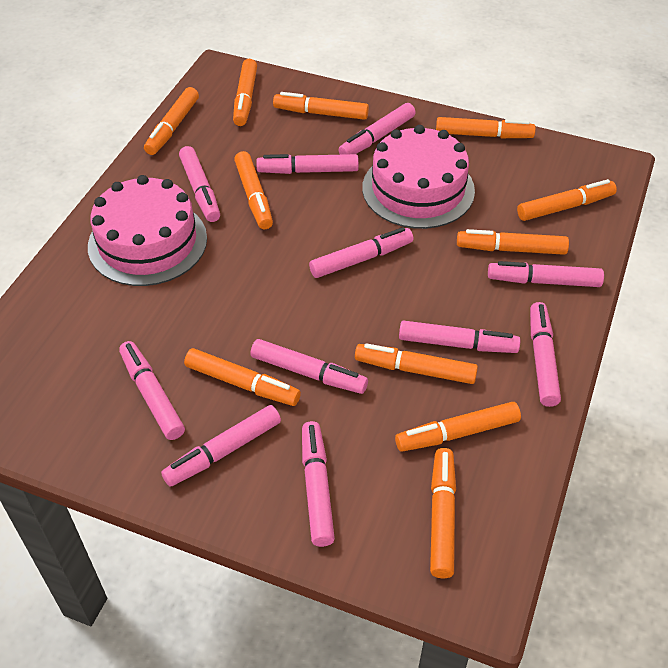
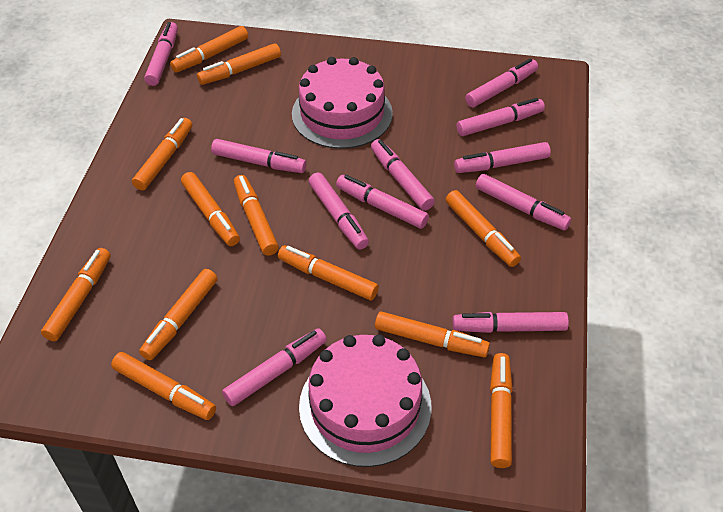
orange marker: [144,87,199,155] [184,348,301,406] [233,59,257,126] [234,151,273,229] [273,92,369,120] [355,343,478,384] [395,402,521,452] [430,448,456,578] [436,117,536,138] [457,229,569,255] [517,179,617,221] = 11 -> [41,248,111,341] [111,352,216,420] [132,118,192,190] [139,269,217,360] [170,26,248,73] [181,172,240,246] [197,43,281,85] [234,175,279,256] [278,245,379,300] [375,311,490,357] [445,190,521,267] [490,353,513,468] = 12

